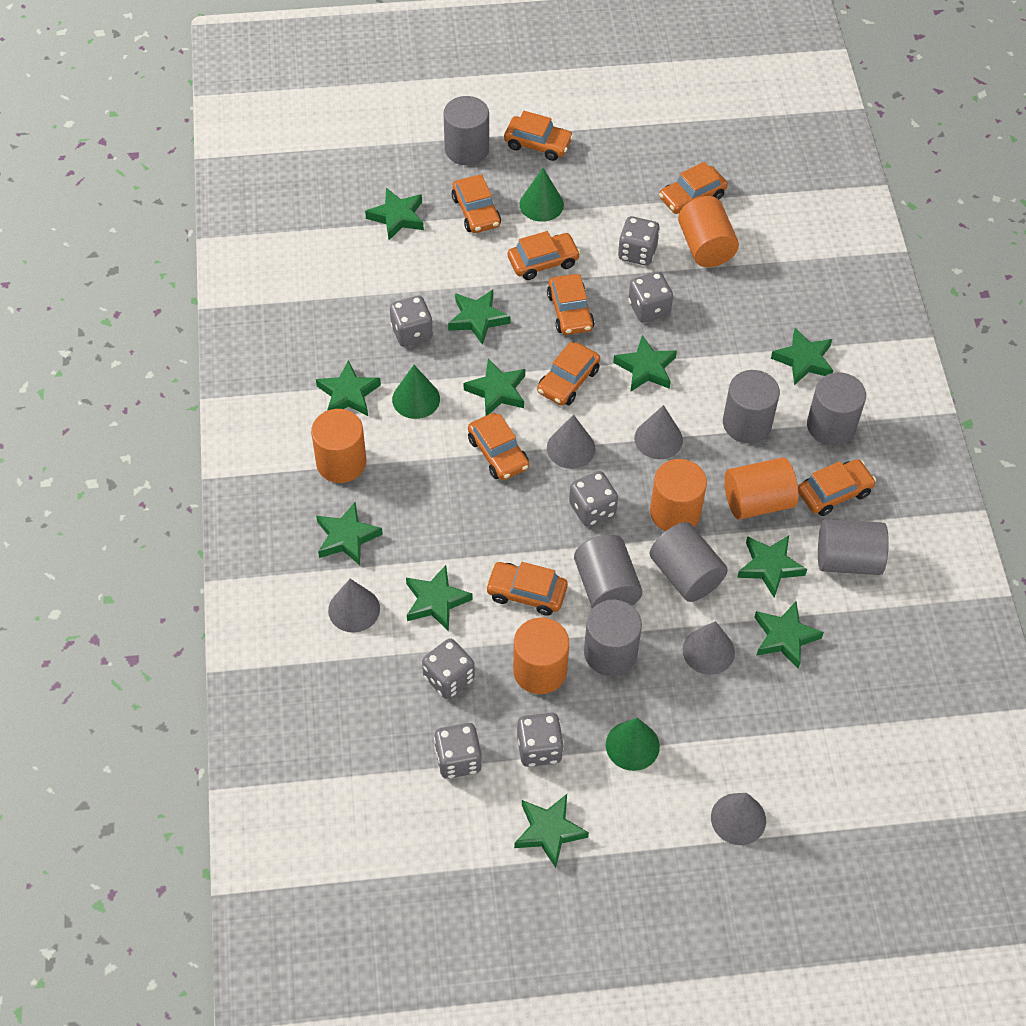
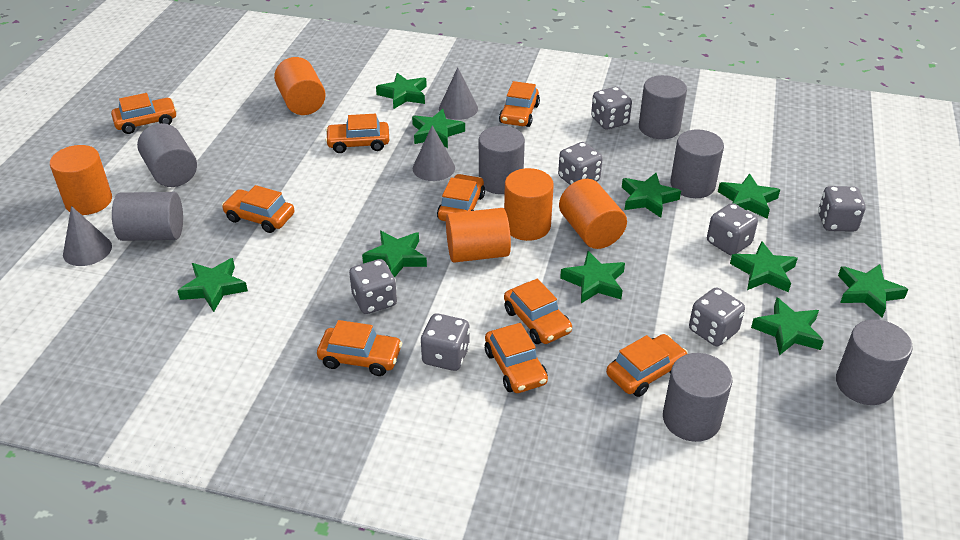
green cone: [392,365,440,419] [519,168,564,222] [606,718,660,771] = 3 -> none = 0
green star: [316,360,381,416] [316,502,383,565] [365,188,424,240] [406,565,473,631] [448,290,510,345] [464,358,525,416] [514,794,589,868] [613,335,677,392] [737,535,807,598] [754,602,824,669] [771,328,834,385] = 11 -> [177,258,248,312] [362,231,427,277] [376,73,427,109] [412,109,465,148] [560,251,625,303] [622,173,681,218] [718,173,780,219] [730,241,798,292] [751,297,824,356] [838,264,908,317] = 10
grey cone: [328,579,380,633] [547,414,596,469] [634,405,683,459] [683,621,735,675] [711,793,766,845] = 5 -> [63,206,112,266] [413,125,455,181] [439,67,478,120] = 3

